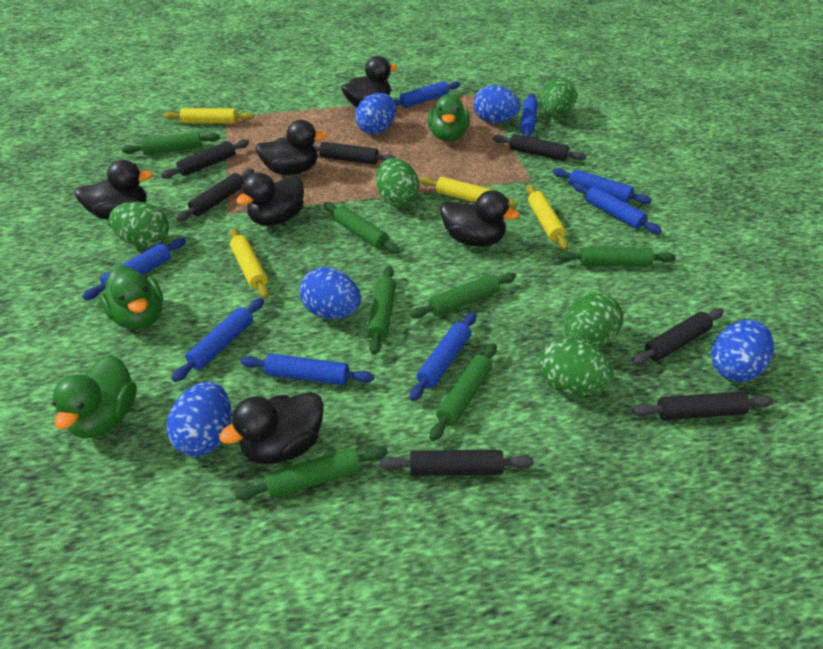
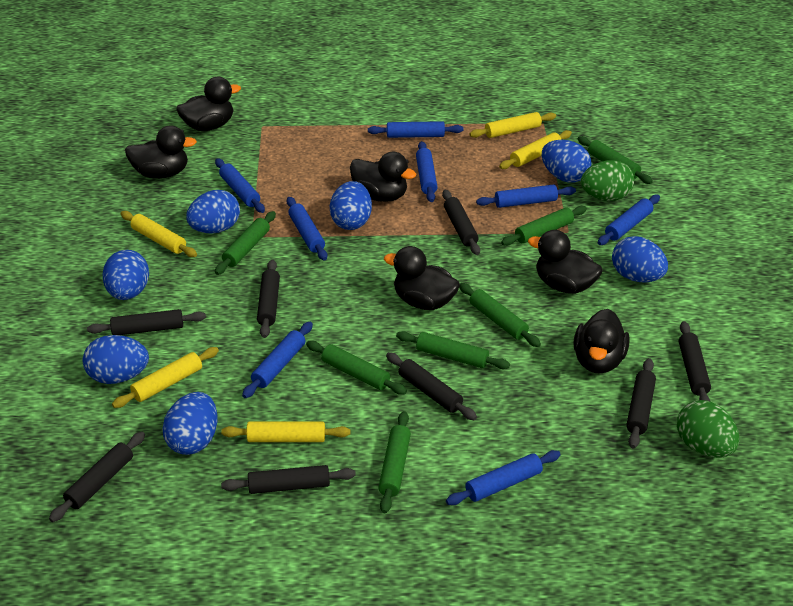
black rolling pin: [161,139,249,179] [176,169,254,222] [312,142,396,165] [379,450,534,476] [493,134,587,161] [632,308,724,366] [632,391,774,420] = 7 -> [49,432,145,522] [87,309,206,335] [221,465,356,494] [257,259,280,338] [386,352,477,420] [442,190,480,255] [626,358,656,449] [679,321,711,401] = 8
blue egg: [167,381,231,456] [300,267,361,319] [355,93,396,134] [473,85,521,123] [711,319,774,382] = 5 -> [83,335,149,384] [103,250,149,300] [162,392,217,455] [186,190,240,234] [330,181,372,230] [542,140,592,183] [612,236,668,282] = 7
green duck: [52,355,137,438] [99,266,163,330] [428,94,470,141] = 3 -> none = 0
green egg: [109,201,169,248] [376,158,419,206] [539,338,613,396] [540,78,577,117] [565,293,623,348] = 5 -> [581,160,634,201] [677,400,739,458] = 2
yellow rolling pin: [163,108,254,124] [229,228,269,299] [419,177,517,208] [526,184,569,250] = 4 -> [112,347,219,408] [120,211,197,257] [221,421,350,442] [470,112,556,138] [499,130,572,169] = 5

